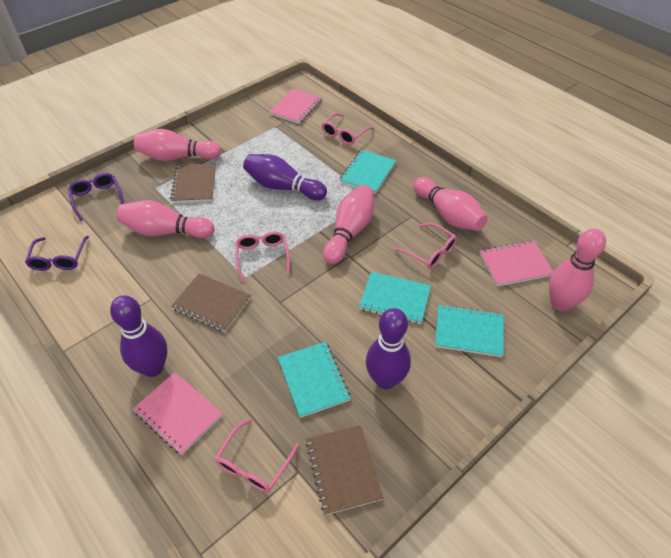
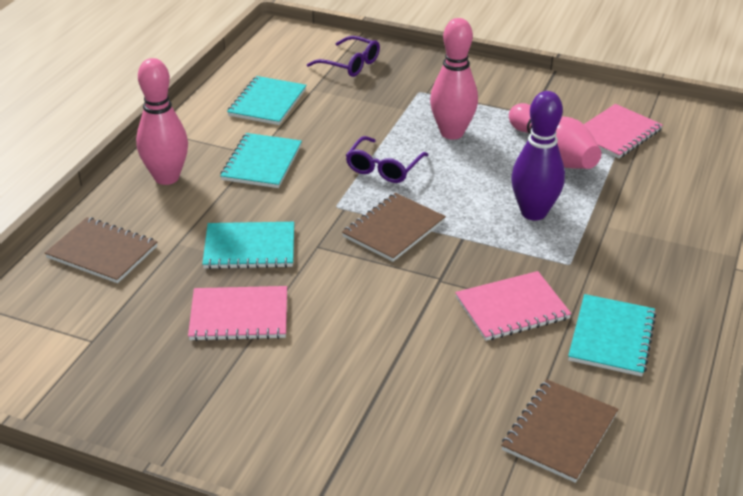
pink bowling pin: [117,200,214,238] [134,129,222,161] [323,185,374,264] [413,177,488,231] [549,229,606,311] = 5 -> [136,58,188,185] [430,18,478,140] [509,103,601,169] = 3
pink glasses: [215,419,299,493] [235,231,290,282] [321,113,373,145] [393,223,457,269] = 4 -> none = 0
purple bowling pin: [110,295,167,377] [243,154,327,200] [366,308,411,389] = 3 -> [511,91,565,221] = 1

